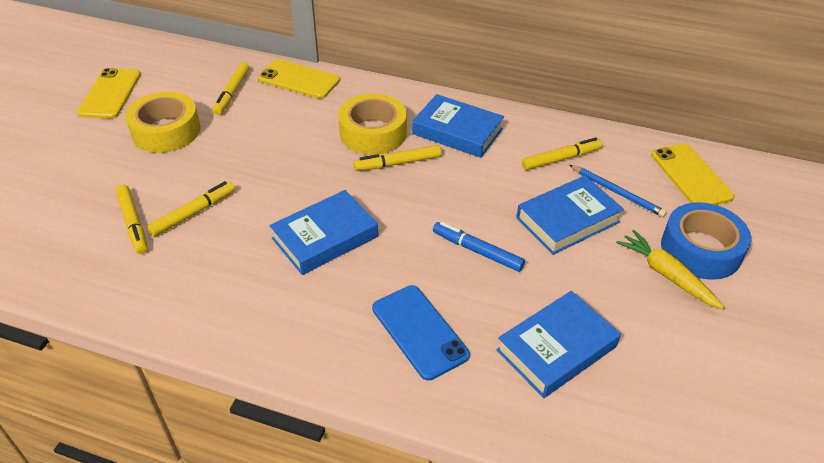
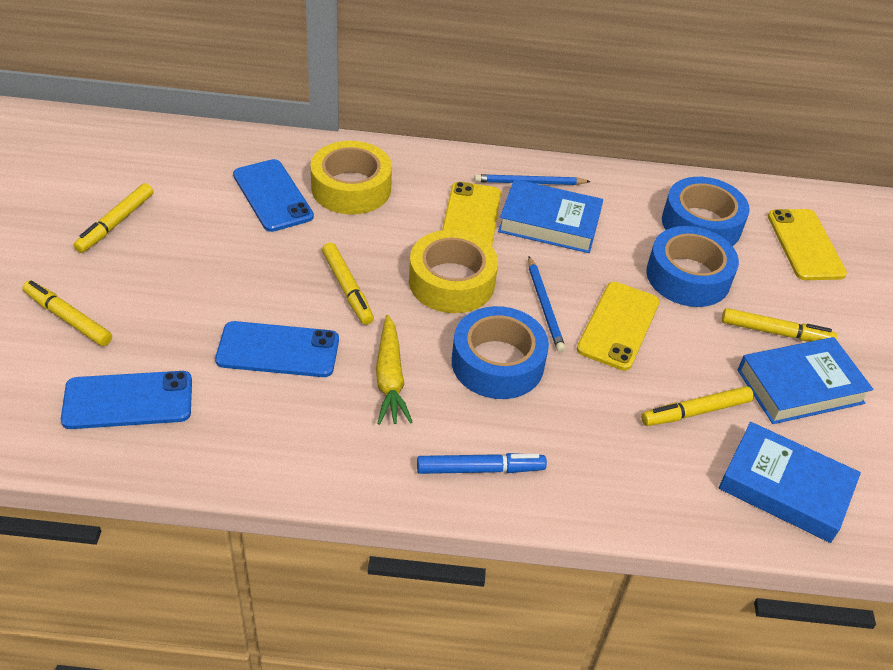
blue book: [269,190,378,275] [412,94,504,158] [496,291,621,398] [516,176,624,255] = 4 -> [498,179,603,253] [718,422,861,543] [738,337,873,424] = 3
blue pencil: [570,165,667,217] = 1 -> [474,174,591,185] [528,256,565,352] = 2
blue phone: [372,285,470,381] = 1 -> [61,371,192,429] [215,321,339,377] [233,159,314,232] = 3
blue tape: [661,202,751,280] = 1 -> [452,306,549,399] [646,226,739,307] [662,177,750,246] = 3

